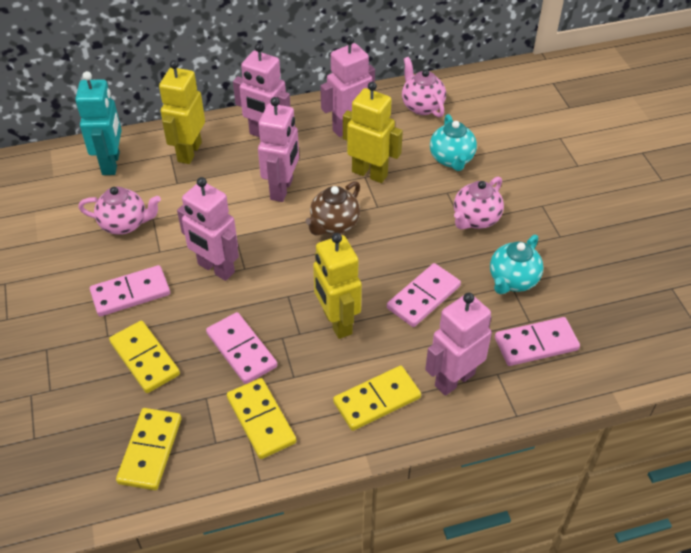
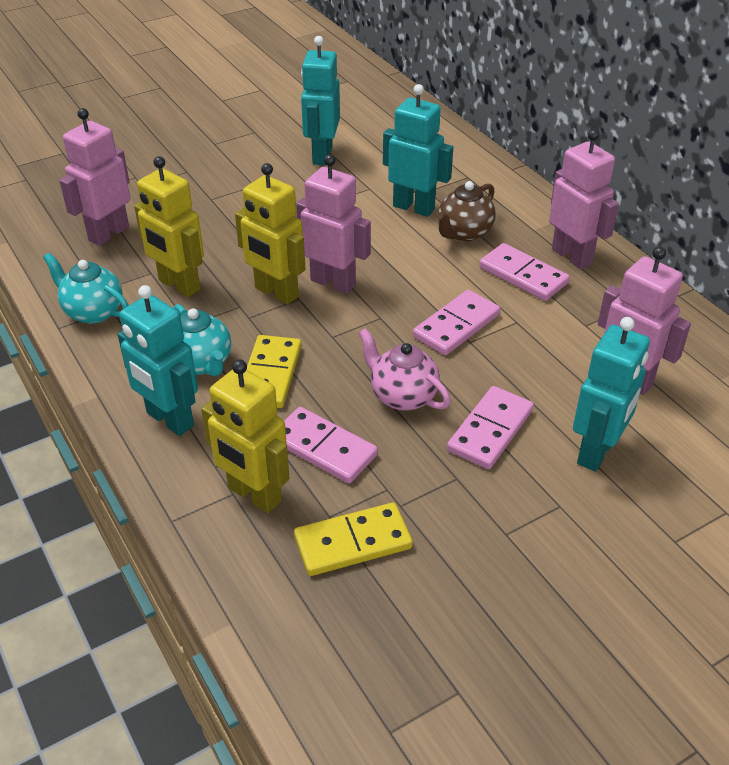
pink robot: [177,177,239,281] [233,43,290,138] [258,97,299,202] [320,36,375,137] [425,292,492,396] = 5 -> [59,108,130,246] [296,154,371,294] [549,129,619,269] [598,247,691,395] = 4
pink teapot: [78,187,161,235] [402,57,446,117] [454,177,504,230] = 3 -> [359,328,451,411] = 1
turquoise robot: [75,71,122,175] = 1 -> [118,285,198,436] [301,36,340,165] [383,84,453,217] [573,317,650,471] = 4
yellow domino: [109,321,180,393] [116,408,181,490] [227,378,296,459] [333,366,421,431] = 4 -> [247,335,301,408] [294,502,413,576] = 2

